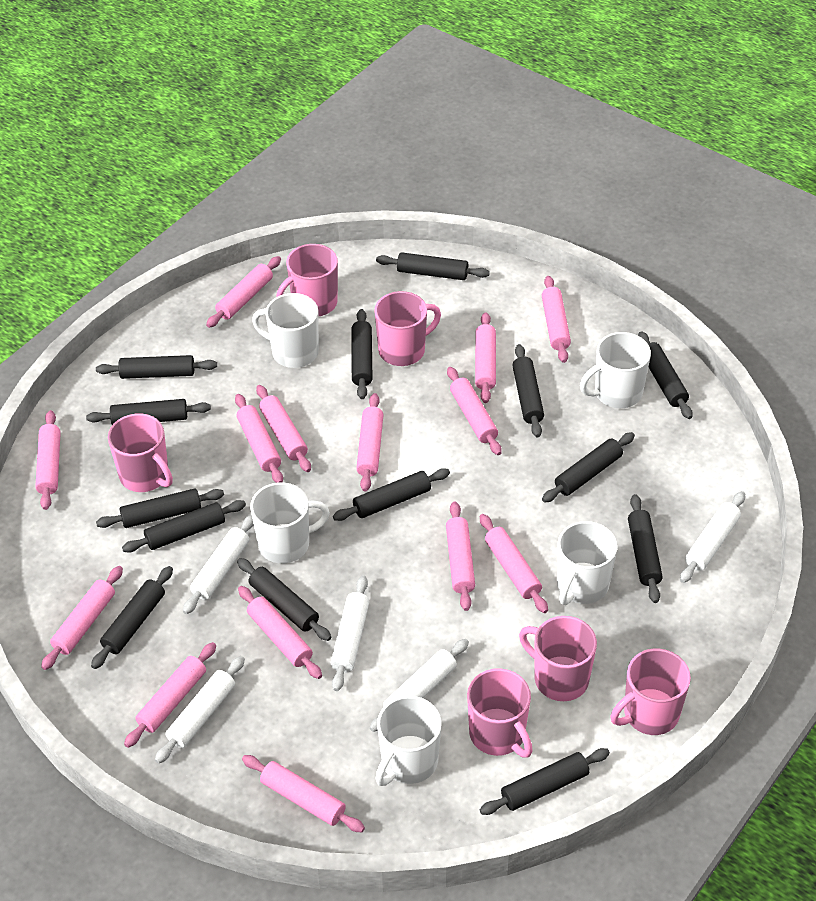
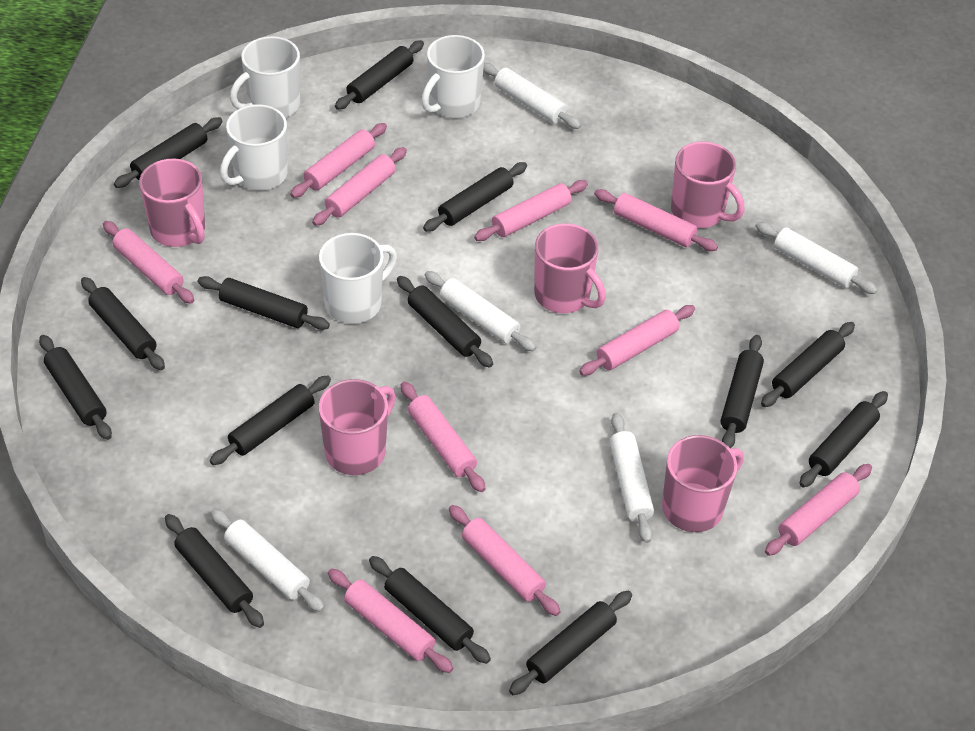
pink mug: [108,413,173,492] [276,244,338,317] [374,291,441,366] [467,668,533,758] [519,616,597,701] [611,649,691,735] = 6 -> [139,158,205,247] [319,379,396,475] [534,223,606,313] [662,435,744,532] [671,142,744,228] = 5
pink rolling pin: [35,410,61,510] [41,566,123,670] [124,642,216,748] [206,256,281,328] [235,394,283,483] [238,586,322,679] [242,755,365,832] [256,385,311,472] [356,393,384,492] [446,501,475,611] [447,367,502,455] [475,312,496,403] [480,514,548,613] [542,276,571,363] = 14 -> [103,221,194,304] [290,123,387,198] [312,147,407,226] [328,569,453,673] [401,382,486,492] [449,505,561,616] [474,180,588,241] [579,305,695,376] [594,189,718,251] [765,464,872,556] = 10
white mug: [250,482,330,564] [252,293,319,368] [375,696,442,786] [557,521,617,605] [580,332,651,408] = 5 -> [220,104,288,191] [230,36,300,118] [319,233,397,324] [421,35,485,118] = 4

